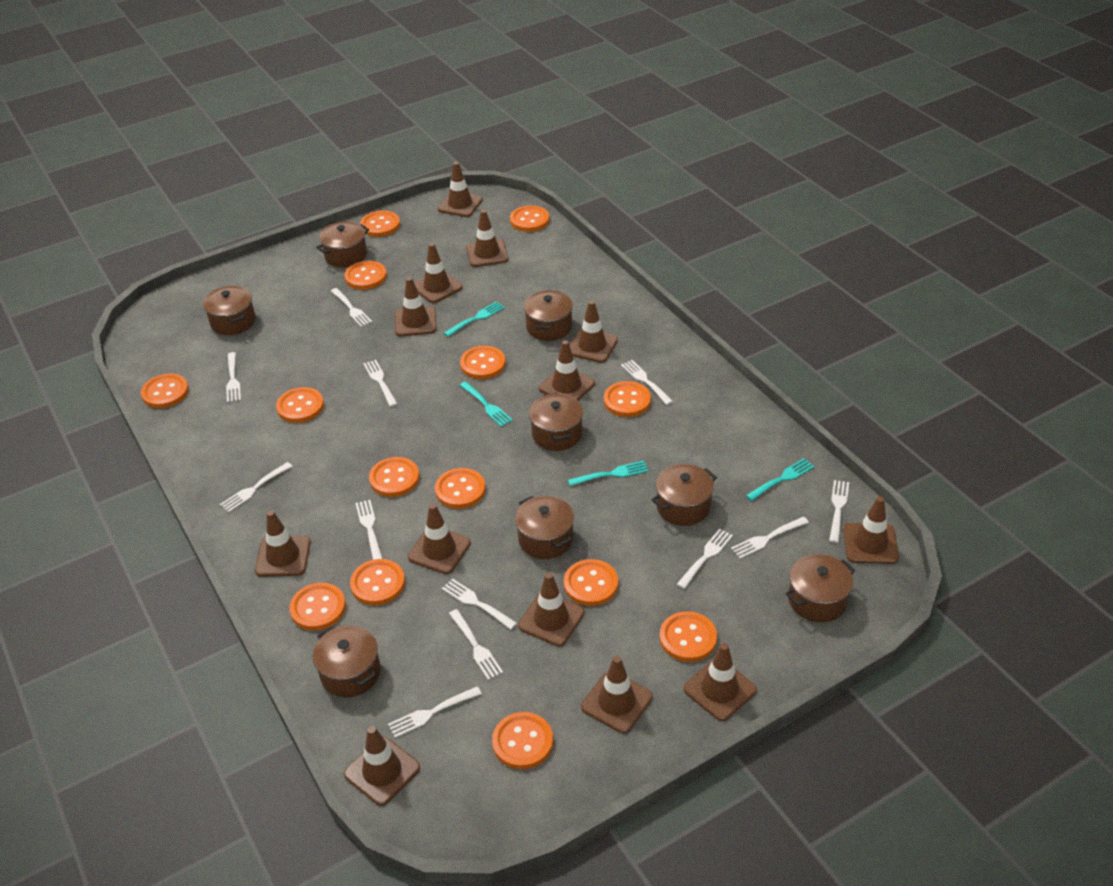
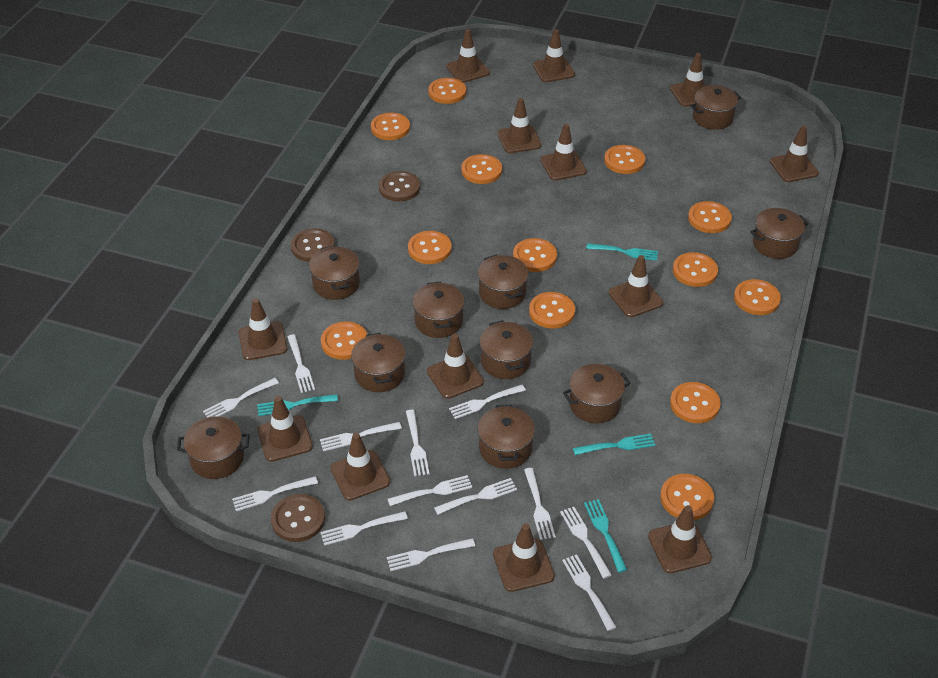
brown button: none = 0 -> [271,494,325,542] [291,229,335,262] [379,171,420,202] = 3
brown pot: [203,286,256,335] [313,625,381,698] [316,222,369,268] [515,496,574,559] [524,290,573,341] [529,393,583,451] [652,464,717,526] [786,554,855,623] = 8 -> [177,416,250,479] [309,246,360,300] [351,333,405,392] [413,281,464,338] [478,255,528,309] [478,405,535,469] [480,320,533,379] [563,364,631,423] [690,85,741,130] [750,208,809,259] = 10
orange button: [141,373,189,408] [276,387,324,423] [290,583,346,631] [345,261,387,290] [350,559,405,605] [360,210,400,237] [369,457,420,497] [435,468,486,509] [460,346,506,379] [492,712,553,769] [510,205,550,232] [564,559,618,606] [604,381,651,417] [660,611,717,662] = 14 -> [321,321,368,360] [371,113,410,140] [408,231,452,264] [428,78,466,104] [461,154,502,184] [513,238,557,272] [529,292,575,329] [604,145,645,174] [660,474,714,520] [670,382,721,423] [673,252,718,287] [688,201,732,233] [734,279,781,315] = 13
white fork: [220,462,293,513] [226,352,241,403] [331,288,372,327] [356,500,383,560] [363,360,397,407] [388,686,482,738] [442,579,517,630] [449,609,503,680] [621,360,673,405] [677,529,733,589] [731,517,809,559] [829,480,849,543] = 12 -> [203,378,279,417] [232,476,318,511] [287,334,315,393] [320,422,402,451] [320,511,408,546] [387,538,475,571] [388,475,472,506] [406,410,429,476] [434,478,517,515] [449,385,526,419] [524,468,556,540] [560,507,612,579] [562,554,616,631] = 13

